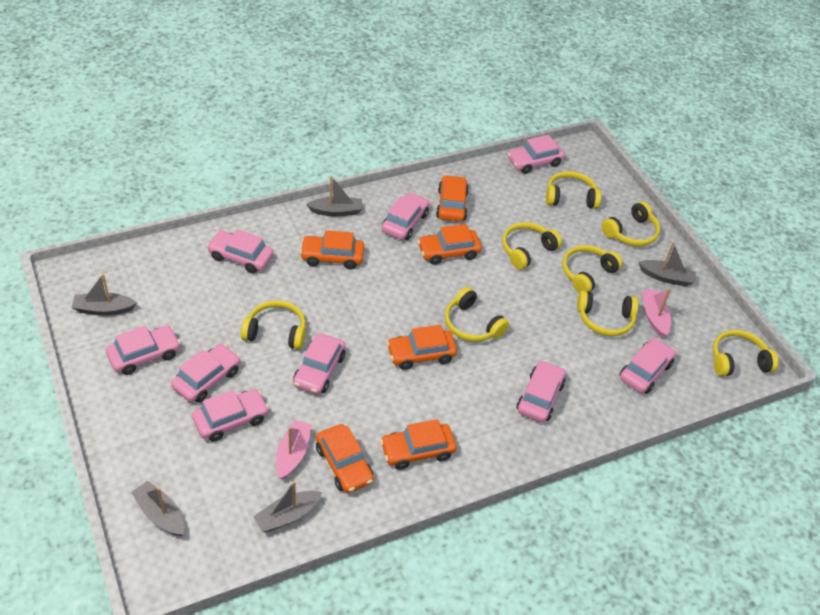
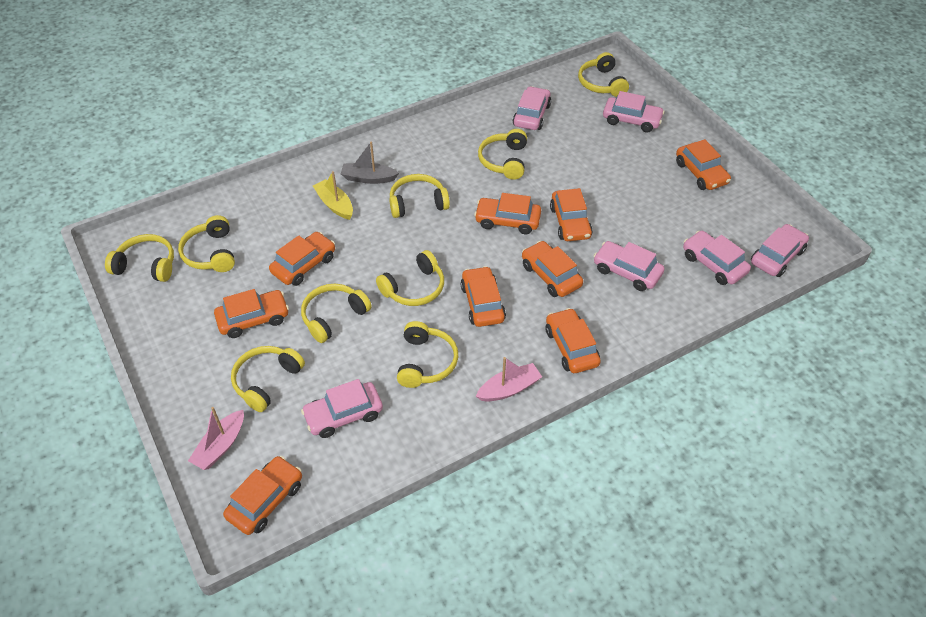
grey boat: [72,274,137,315] [131,481,184,536] [253,481,322,532] [306,176,363,216] [638,242,696,286] = 5 -> [341,142,399,184] = 1
orange car: [300,230,364,269] [316,424,374,493] [380,419,456,470] [387,325,457,370] [417,224,482,265] [436,175,469,222] = 6 -> [214,289,289,338] [223,456,302,535] [269,232,335,286] [460,266,506,327] [474,193,541,234] [522,241,583,297] [546,308,601,373] [550,188,593,241] [676,139,731,190] = 9
pink car: [106,325,181,375] [171,344,240,403] [192,389,269,442] [207,229,273,274] [293,334,345,394] [381,192,429,240] [507,135,565,174] [517,360,566,422] [619,338,676,394] = 9 -> [301,379,383,438] [513,86,551,130] [593,241,665,291] [603,91,665,132] [683,230,751,285] [751,224,809,277] = 6
yellow boat: none = 0 -> [313,171,353,220] = 1
yellow headphones: [241,300,306,350] [445,287,509,342] [502,222,562,270] [546,171,601,209] [562,245,623,293] [577,290,638,336] [602,201,660,246] [713,330,779,376] = 8 -> [105,234,174,282] [178,215,235,272] [231,346,305,412] [301,284,372,343] [376,250,444,306] [389,174,450,218] [397,321,458,388] [478,129,527,180] [578,52,629,97] = 9

